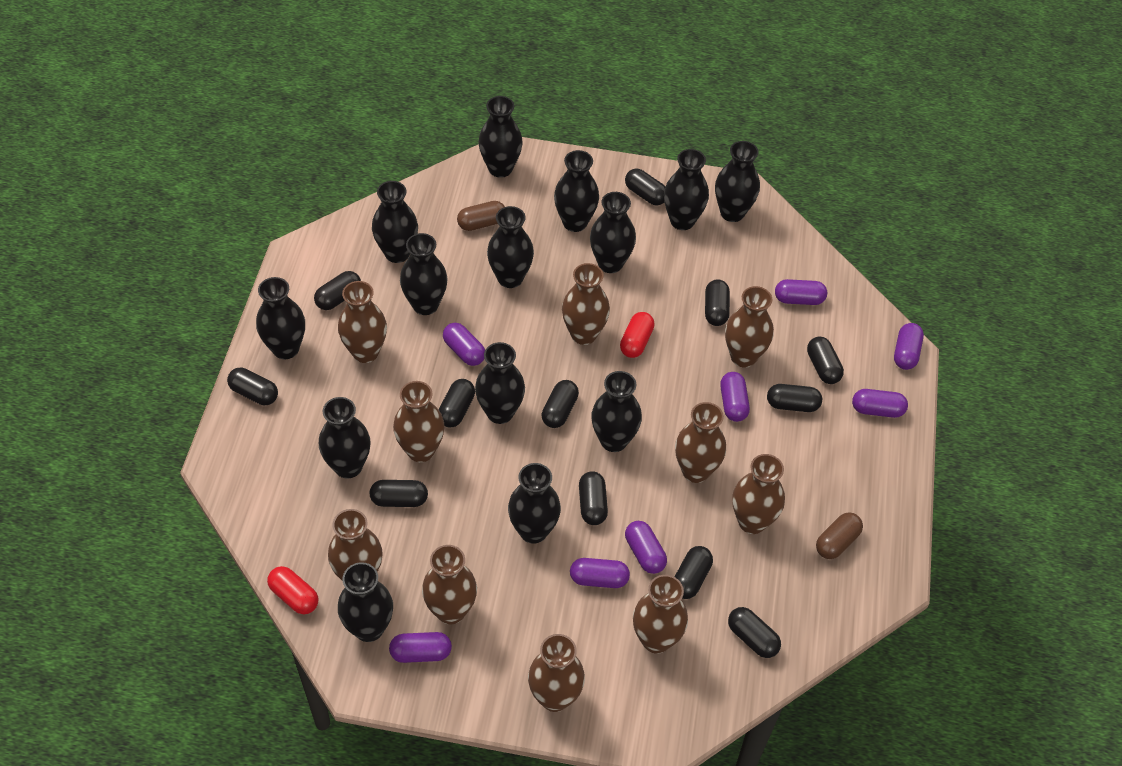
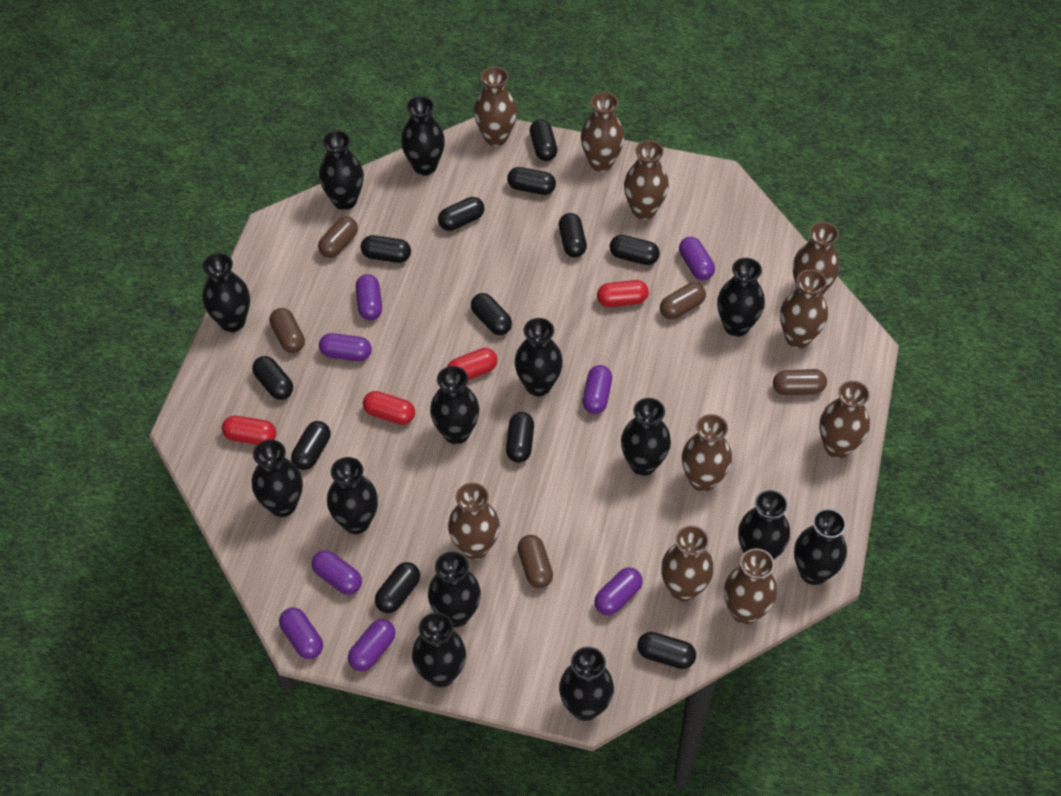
brown capsule: [457,201,505,231] [816,512,863,559] = 2 -> [270,308,305,353] [318,216,358,258] [517,535,553,588] [660,282,706,320] [773,369,827,395] = 5
red capsule: [267,566,318,614] [620,312,655,358] = 2 -> [222,416,276,445] [363,391,415,425] [447,348,497,380] [597,280,649,307] = 4

